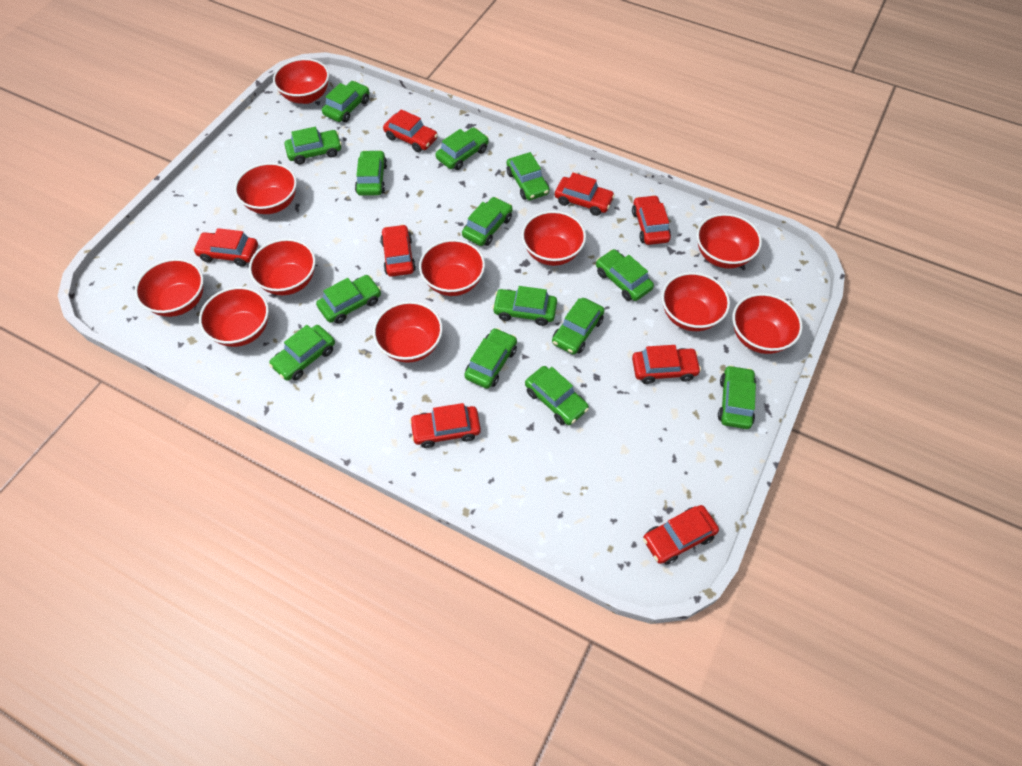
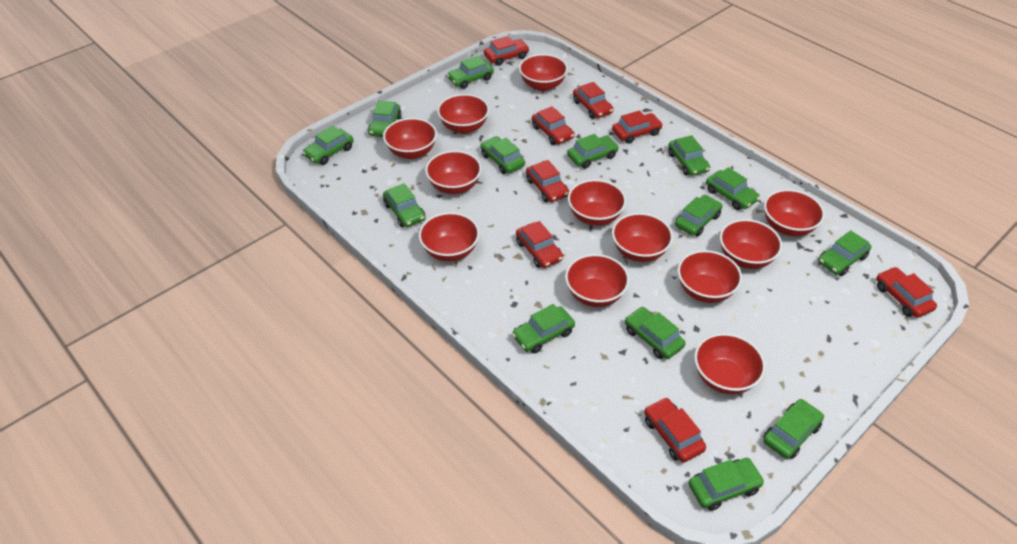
red bowl: [135,259,204,317] [199,287,269,347] [234,163,297,214] [249,239,316,295] [273,58,329,104] [373,301,443,363] [419,239,485,296] [522,211,586,266] [662,272,730,331] [696,213,762,269] [732,293,803,354] = 11 -> [383,118,437,159] [419,212,480,262] [425,151,482,194] [437,94,489,134] [519,54,568,91] [565,254,629,307] [568,179,626,226] [612,213,673,262] [678,250,742,303] [694,333,766,394] [720,219,782,269] [764,189,825,236] = 12

